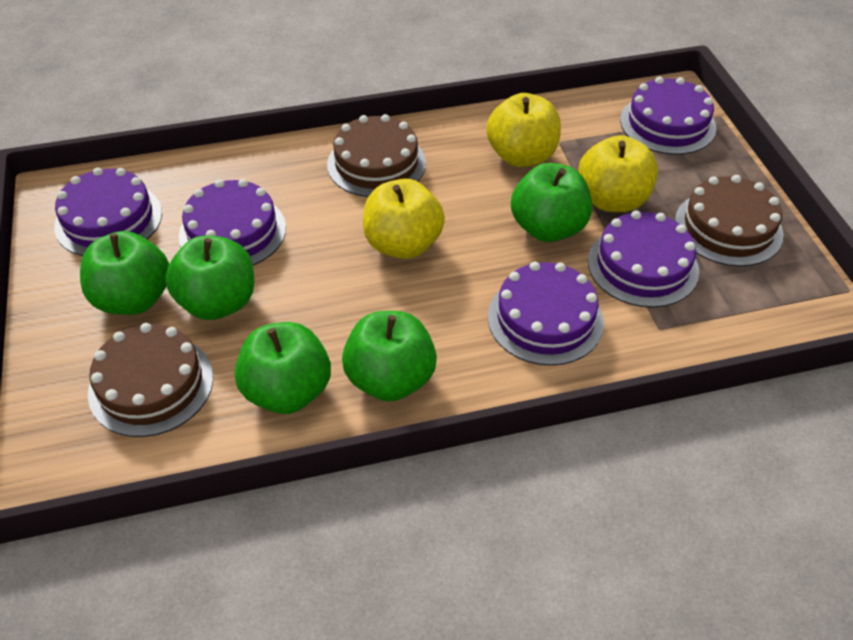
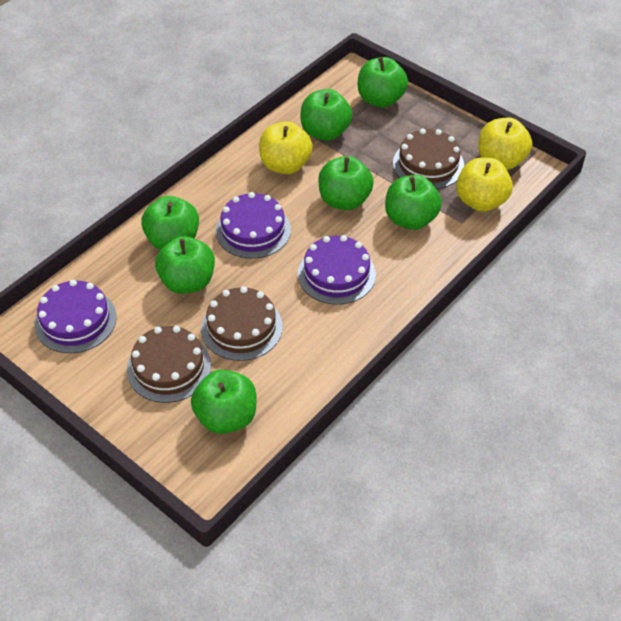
green apple: [80,231,169,315] [165,236,254,320] [235,322,331,414] [342,311,437,402] [511,163,592,242] = 5 -> [141,196,199,250] [155,236,215,294] [191,370,256,434] [300,89,352,141] [318,156,374,210] [358,57,408,108] [385,175,442,230] = 7
purple cake: [54,167,162,256] [179,179,286,265] [488,262,604,366] [588,210,699,308] [620,77,716,155] = 5 -> [35,280,117,353] [216,192,291,259] [298,235,376,305] = 3

